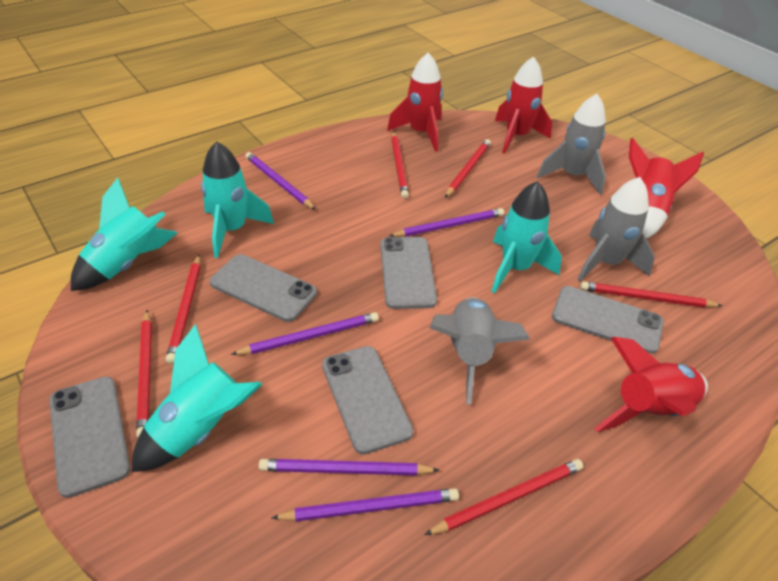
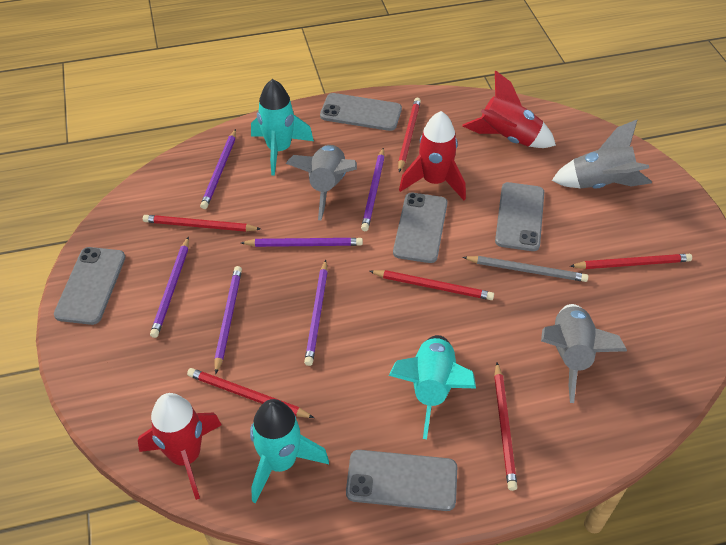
grey pencil: none = 0 -> [462,256,589,282] = 1
purple pencil: [231,312,379,355] [245,152,316,210] [259,459,439,476] [271,488,459,521] [389,208,504,237] = 5 -> [150,237,189,338] [200,129,236,209] [214,266,242,375] [241,238,363,247] [304,260,328,366] [361,148,385,231] = 6
red rocket: [387,53,443,152] [495,56,552,153] [594,337,708,432] [629,138,704,239] = 4 -> [138,393,222,500] [399,111,466,200] [462,71,556,148] = 3
turquoise rocket: [71,178,177,291] [132,324,263,472] [201,141,274,258] [491,181,562,293] = 4 -> [250,399,329,503] [251,79,314,176] [389,335,476,439] = 3

